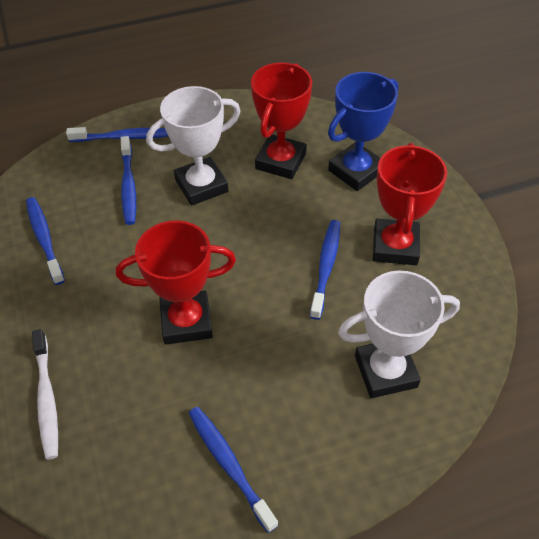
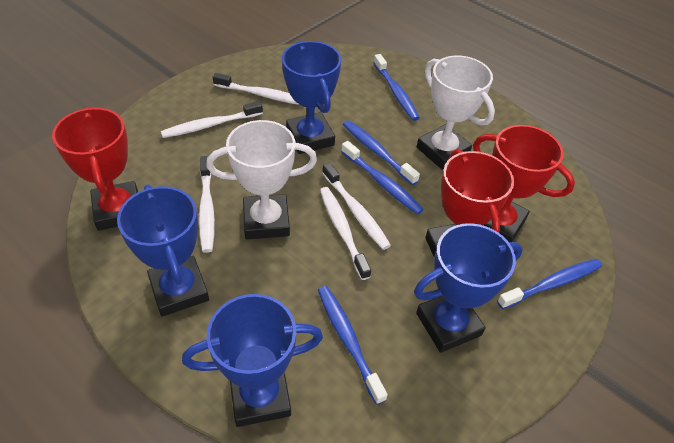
blue trophy: [328,72,399,191] = 1 -> [117,185,209,317] [182,294,323,427] [282,41,341,154] [414,223,523,353] = 4
white toothbrush: [32,329,58,460] = 1 -> [161,101,263,138] [199,156,215,253] [213,73,300,105] [320,187,371,280] [322,163,391,250] = 5

